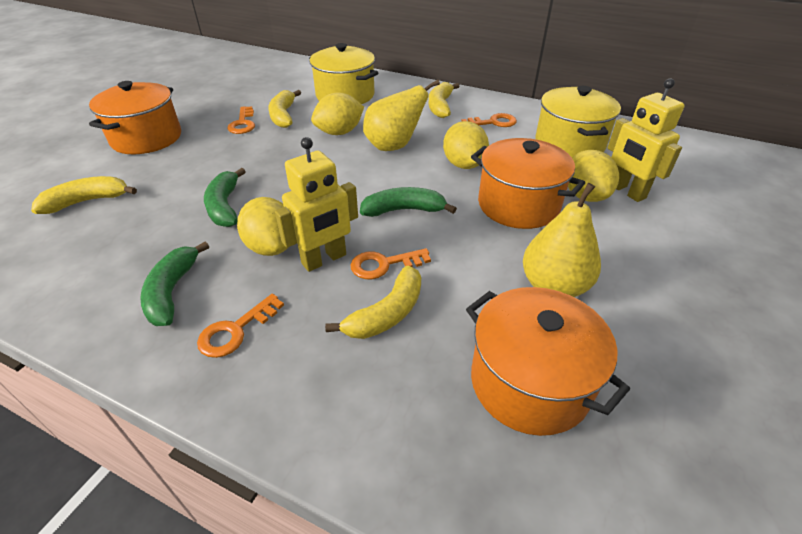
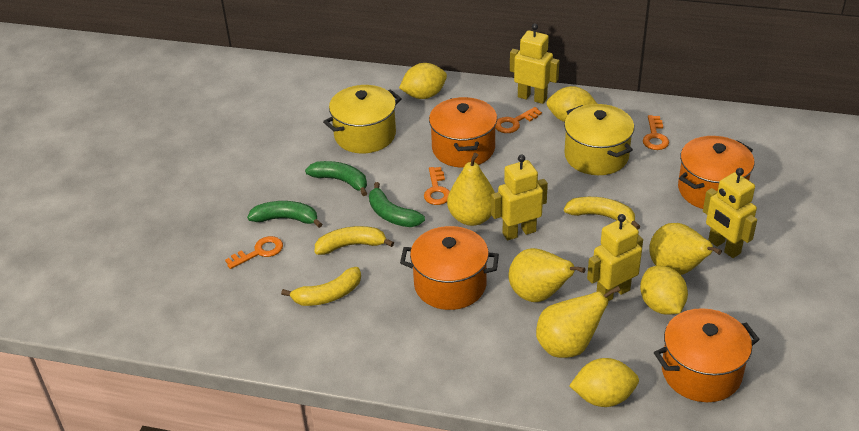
orange pot: [89,81,181,154] [466,287,630,436] [471,138,585,229] = 3 -> [400,226,499,310] [429,97,497,168] [654,308,760,402] [678,136,754,209] = 4
yellow banana: [31,176,137,214] [268,90,301,128] [325,265,421,339] [429,82,460,118] = 4 -> [281,267,361,306] [315,226,394,255] [564,197,640,229] = 3
yellow pear: [363,80,440,151] [523,183,601,297] = 2 -> [447,153,495,226] [509,248,585,302] [536,286,621,358] [649,223,722,275] = 4
yellow robot: [275,137,358,272] [607,78,685,202] = 2 -> [491,155,548,241] [510,24,560,104] [587,214,643,301] [703,168,757,258] = 4

